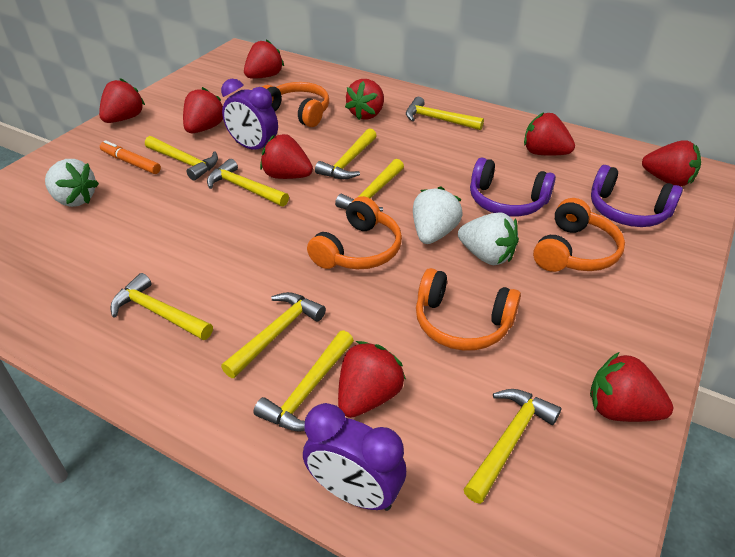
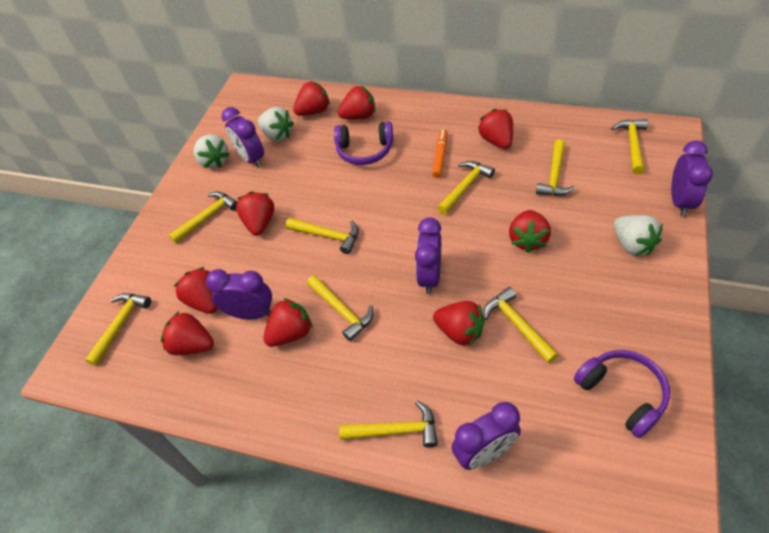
orange headphones: [262,82,329,127] [307,196,402,269] [416,268,521,351] [533,198,625,272] = 4 -> none = 0
purple clock: [221,79,278,150] [303,403,406,511] = 2 -> [206,269,272,319] [222,107,264,168] [415,218,441,294] [452,402,521,470] [671,141,713,216] = 5

